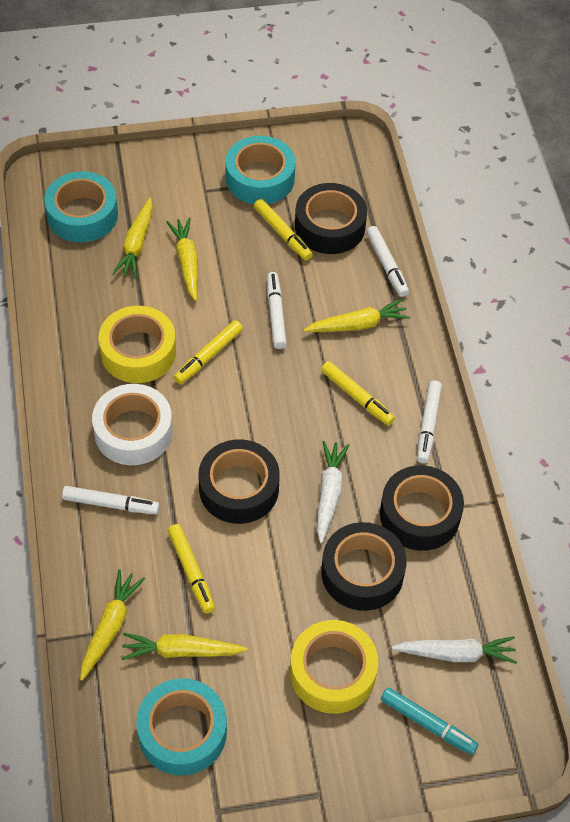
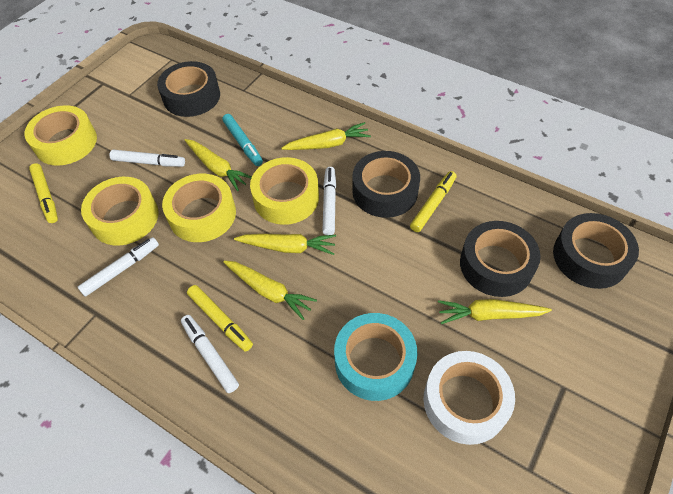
turquoise tape: [44,171,118,243] [136,678,227,776] [225,136,296,204] = 3 -> [334,313,417,401] = 1
white carrot: [317,441,349,543] [392,636,517,664] = 2 -> none = 0
yellow marker: [168,524,215,614] [174,320,243,384] [254,199,313,261] [321,361,395,426] = 4 -> [29,163,58,223] [187,285,253,352] [410,171,457,232] = 3
yellow tape: [99,306,176,383] [290,620,378,714] = 2 -> [25,105,97,166] [81,177,158,246] [162,174,236,242] [250,157,319,225] = 4

